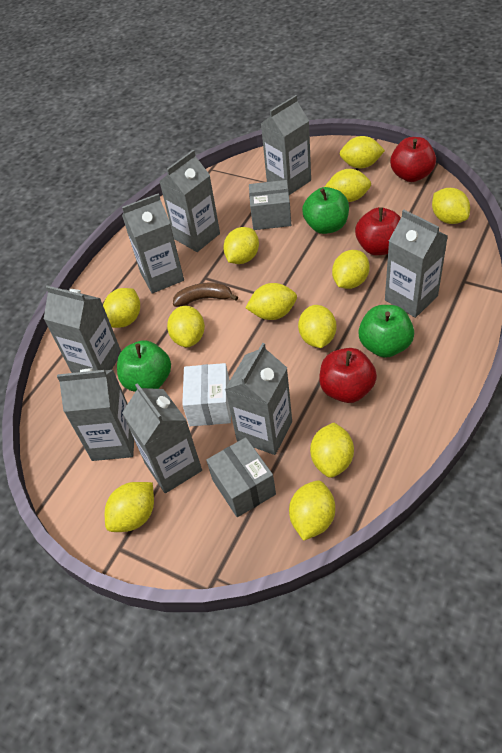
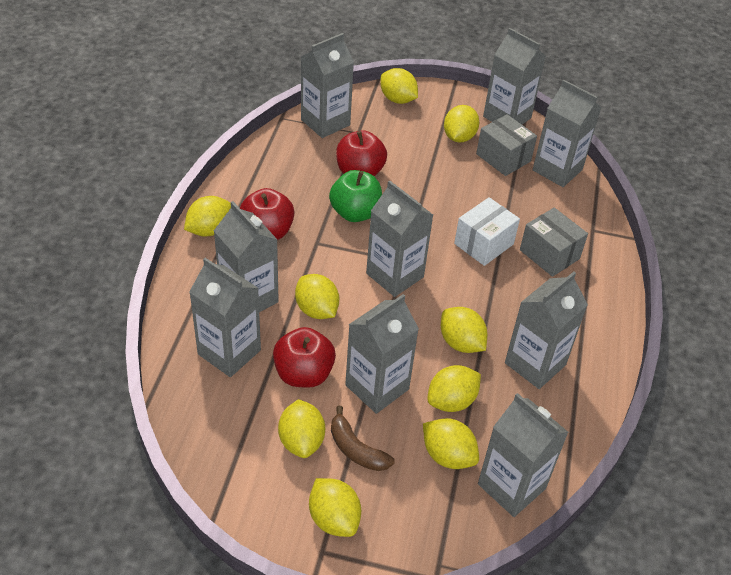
green apple: [117,340,171,392] [302,187,349,234] [358,305,414,358] = 3 -> [329,170,382,222] = 1
grey carton: [44,286,121,373] [57,368,134,461] [122,193,184,293] [122,383,202,493] [159,150,220,252] [225,343,292,455] [261,95,311,195] [385,210,448,318] = 8 -> [189,258,261,377] [214,201,279,312] [301,33,354,138] [345,294,419,414] [366,181,433,297] [478,393,568,517] [483,28,546,124] [505,272,588,389] [533,80,601,187] = 9
yellow lemon: [103,288,140,328] [105,482,154,532] [167,306,205,348] [223,227,259,264] [245,283,297,320] [289,480,335,541] [298,305,336,348] [310,423,354,478] [325,169,371,202] [332,250,370,289] [340,136,385,169] [432,188,470,224] = 12 -> [184,196,231,237] [278,399,325,458] [295,274,339,319] [309,478,361,537] [380,68,418,104] [423,418,479,469] [427,365,481,412] [441,307,487,353] [444,105,479,142] = 9

